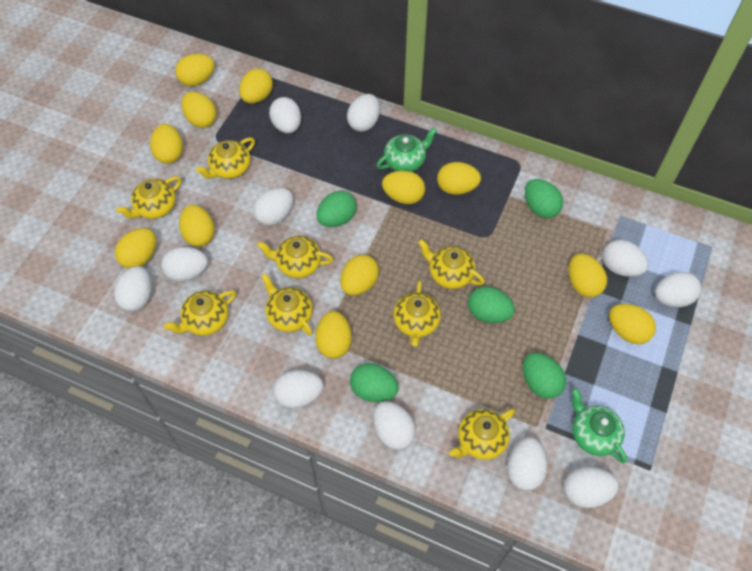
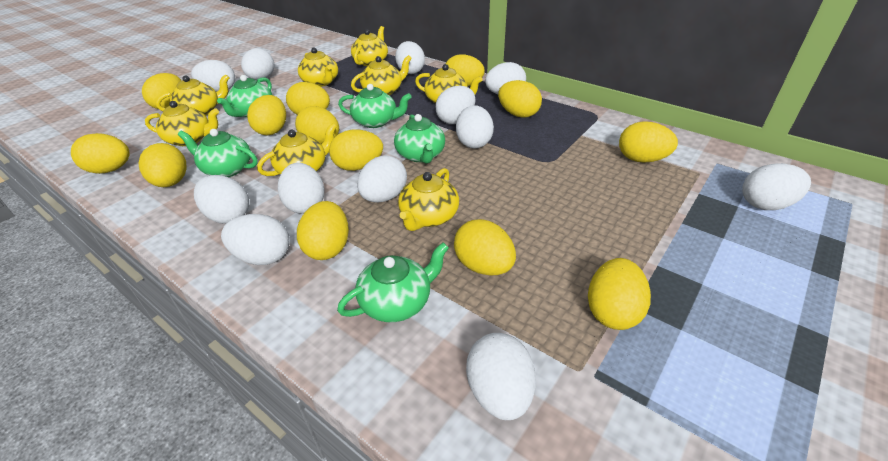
green egg: [316,191,357,227] [350,363,399,402] [468,286,515,323] [523,353,566,399] [525,179,563,218] = 5 -> none = 0
green teapot: [377,128,437,172] [572,388,627,463] = 2 -> [178,129,258,177] [217,75,272,117] [337,242,449,322] [338,84,412,128] [394,114,445,163] = 5
white egg: [114,266,152,311] [161,247,208,282] [253,188,293,226] [269,97,301,133] [273,370,323,408] [347,94,380,132] [373,401,416,450] [507,437,548,491] [564,467,619,508] [602,240,648,277] [655,272,702,307] = 11 -> [191,60,235,92] [194,175,249,224] [221,214,290,265] [241,48,274,80] [278,163,325,214] [357,155,407,203] [395,41,425,74] [435,86,475,124] [456,105,494,149] [466,333,536,420] [485,62,526,94] [742,163,811,210] = 12
yellow egg: [115,228,156,269] [150,124,183,164] [175,54,215,86] [179,205,215,247] [181,92,217,128] [239,68,273,103] [315,311,352,359] [340,255,379,295] [382,171,425,204] [437,162,481,195] [569,254,607,297] [609,304,656,344] = 12 -> [71,133,130,174] [138,143,187,187] [142,73,181,109] [247,95,286,135] [286,82,330,115] [295,106,339,144] [297,201,349,260] [329,130,383,171] [446,54,485,86] [454,219,516,276] [498,80,542,118] [588,258,651,330] [619,121,678,163] = 13

